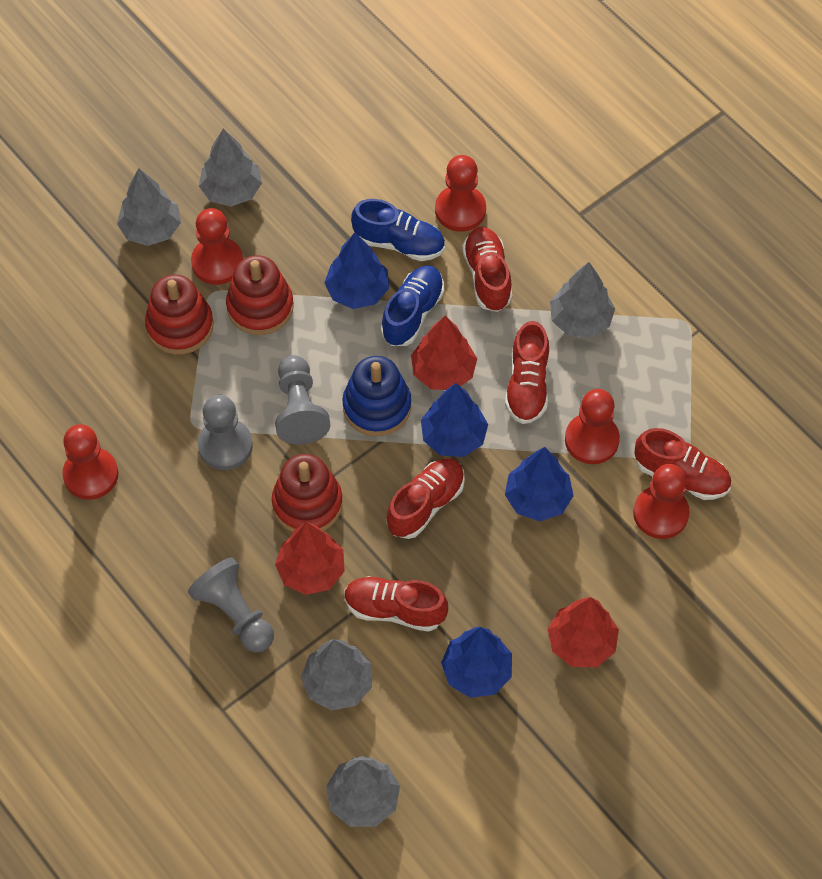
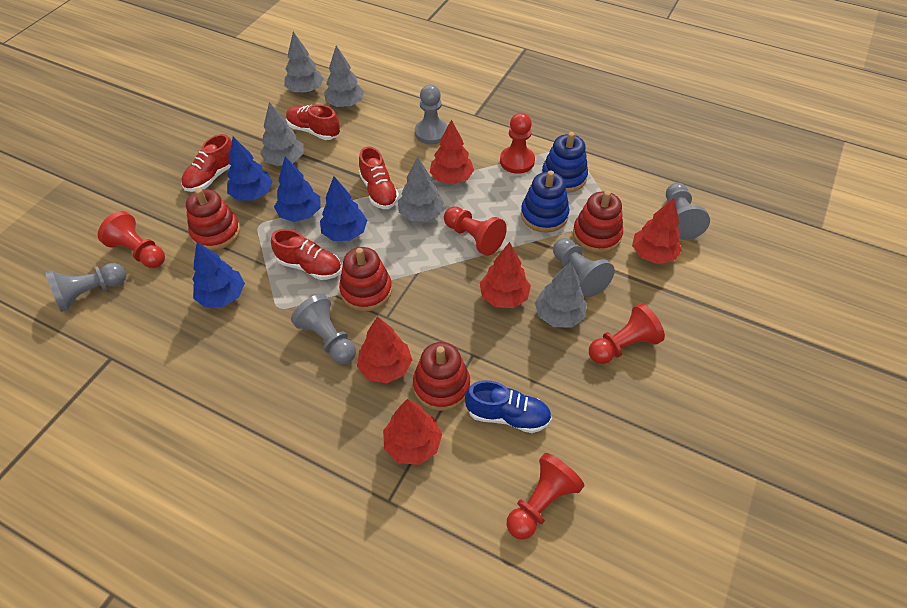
blue shoe: [351,199,445,261] [381,265,444,346] = 2 -> [465,380,552,433] = 1
blue stacking toy: [342,356,411,436] = 1 -> [521,170,569,233] [542,132,588,193] = 2
grey pawn: [188,557,274,652] [198,395,253,470] [275,355,330,445] = 3 -> [45,263,126,312] [291,294,356,364] [415,85,448,144] [553,238,615,297] [666,183,710,240] = 5
red shoe: [344,576,448,632] [387,458,465,539] [462,227,512,312] [505,321,549,424] [635,428,731,500] = 5 -> [181,134,232,192] [271,229,342,280] [286,104,340,140] [359,146,399,209] = 4
red stacking toy: [145,275,213,354] [226,255,294,335] [272,454,343,532] = 3 -> [186,188,240,251] [339,247,392,311] [413,342,470,411] [573,191,623,253] = 4
red tree: [275,522,345,595] [411,316,477,390] [548,597,619,667] = 3 -> [357,316,412,384] [383,399,442,465] [430,120,474,184] [480,242,531,308] [632,198,682,264] = 5

